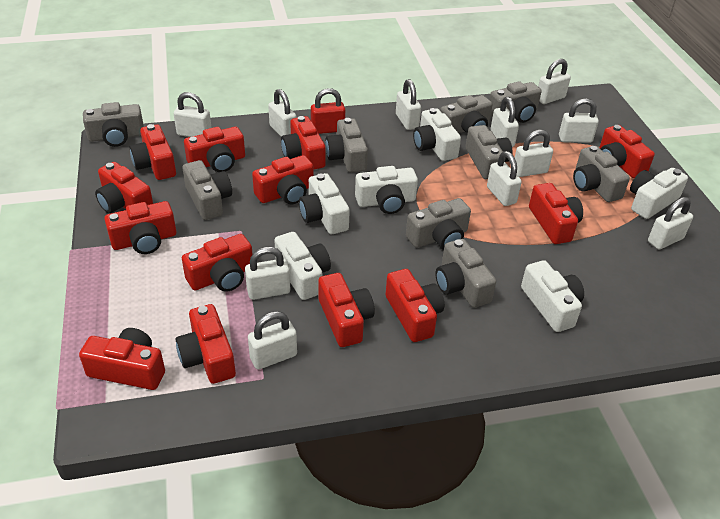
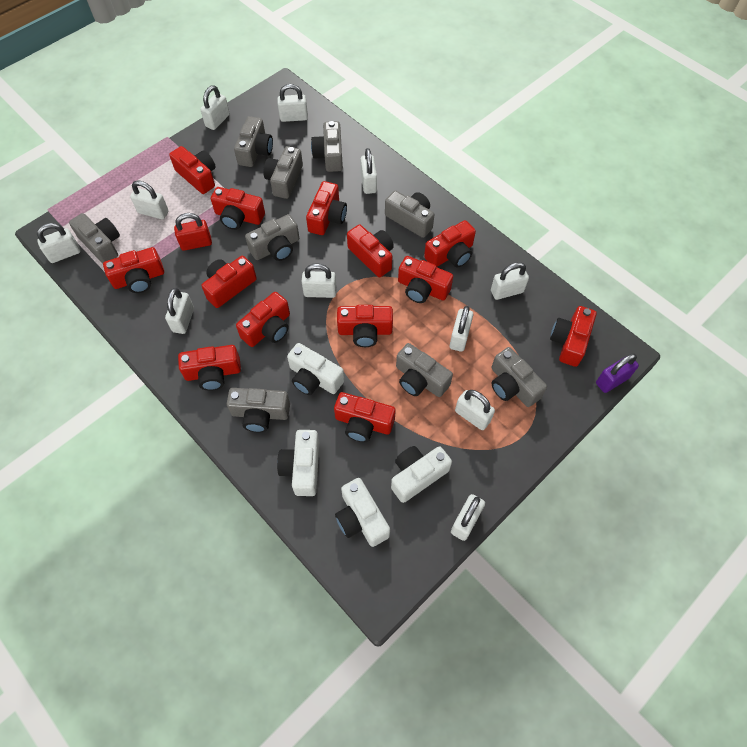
purple padlock: none = 0 -> [596,353,639,393] = 1
white camera: [274,232,331,300] [299,173,350,234] [355,166,418,214] [413,108,461,161] [521,260,584,332] [630,168,688,219] = 6 -> [277,430,319,496] [287,343,344,395] [335,478,390,547] [391,446,452,503] = 4

